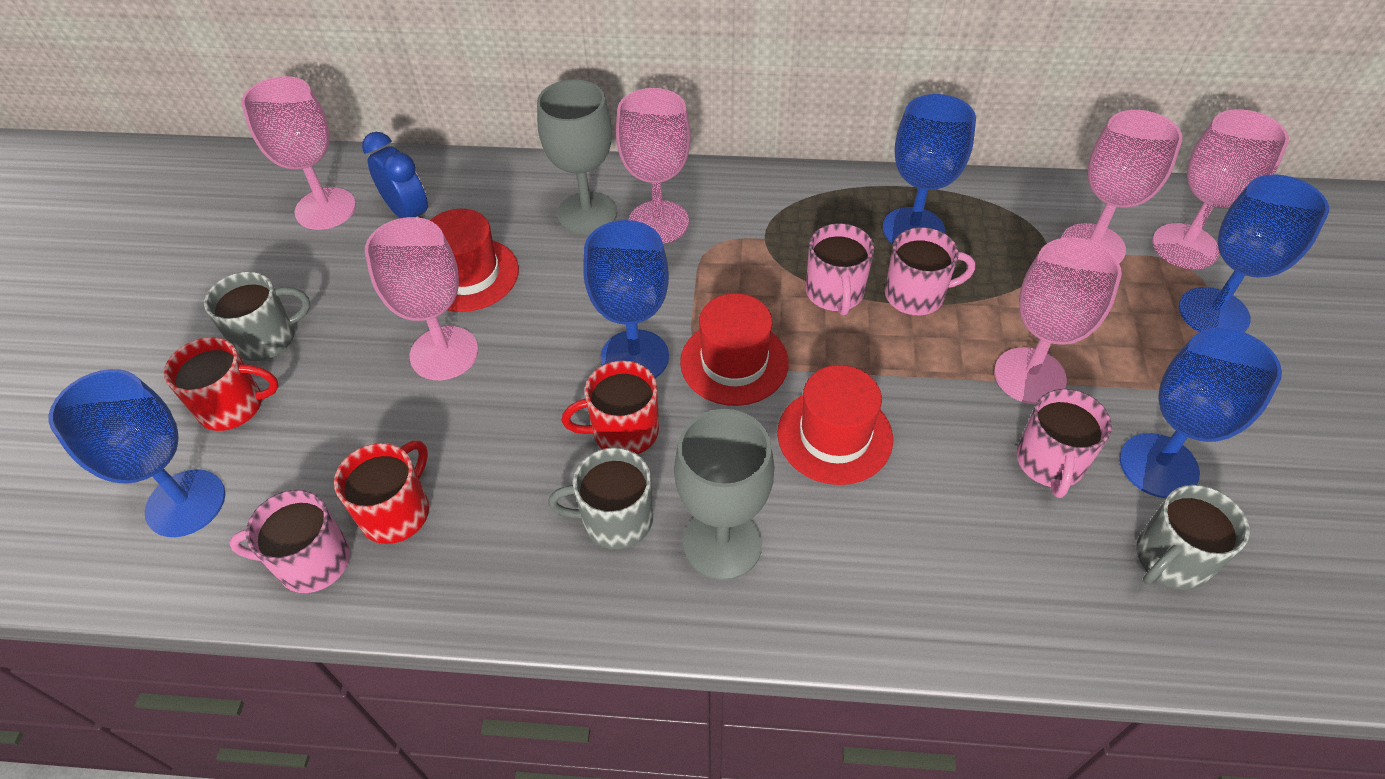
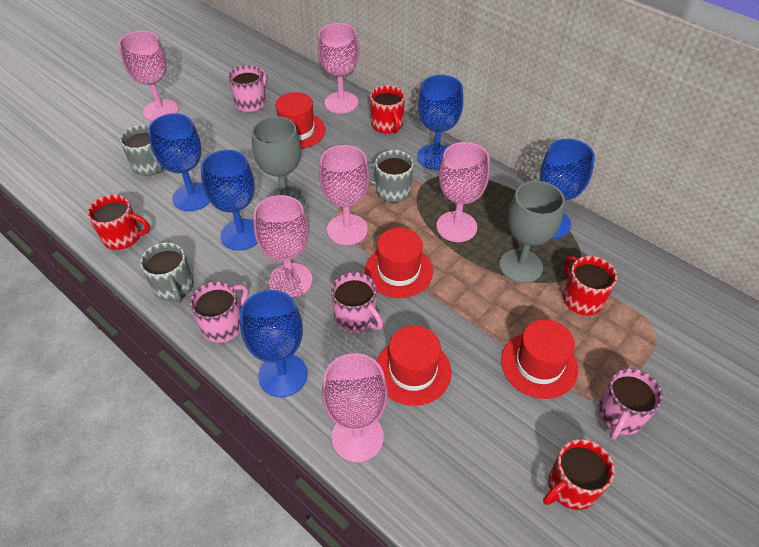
blue clock: [362,132,428,218] = 1 -> none = 0
red hat: [430,209,519,312] [680,293,789,406] [777,365,893,485] = 3 -> [275,92,325,149] [365,228,433,298] [377,326,451,406] [501,319,578,399] = 4
red mug: [164,337,279,431] [334,441,429,544] [562,360,659,454] = 3 -> [87,194,150,250] [370,85,405,134] [543,439,615,510] [563,256,617,316] = 4

